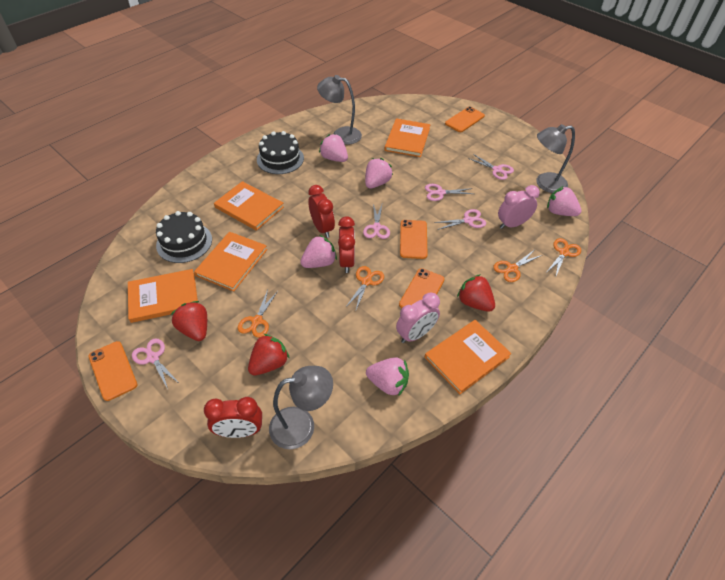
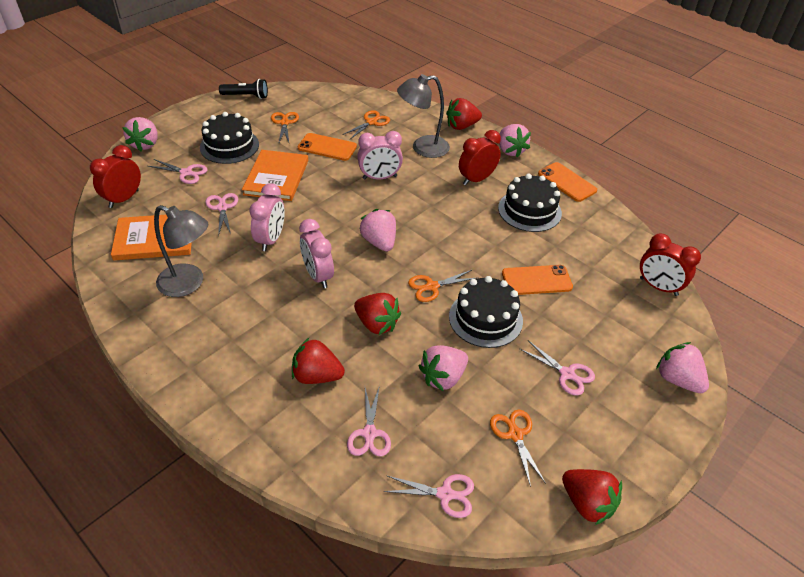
black cake: [156,211,212,263] [257,131,304,174] = 2 -> [200,112,259,164] [449,276,523,348] [498,174,562,232] = 3
black flashlight: none = 0 -> [219,79,268,99] = 1
grey lamp: [269,366,333,449] [317,75,362,145] [536,124,575,193] = 3 -> [154,205,208,297] [397,74,450,158] = 2
orange book: [128,269,198,323] [194,232,267,292] [214,181,284,231] [385,118,431,157] [425,320,512,394] = 5 -> [111,215,192,261] [242,150,308,201] = 2
orange phone: [89,341,137,401] [399,268,444,308] [400,220,428,259] [445,107,485,132] = 4 -> [298,133,357,161] [502,265,573,295] [538,162,597,202] = 3
pink clock: [396,292,440,343] [498,185,540,229] = 2 -> [249,183,285,251] [299,219,334,288] [357,131,403,179] = 3
red strawberry: [170,301,207,341] [248,334,290,375] [457,274,495,312] = 3 -> [292,338,345,384] [354,293,401,335] [446,98,482,130] [562,469,622,525] = 4

